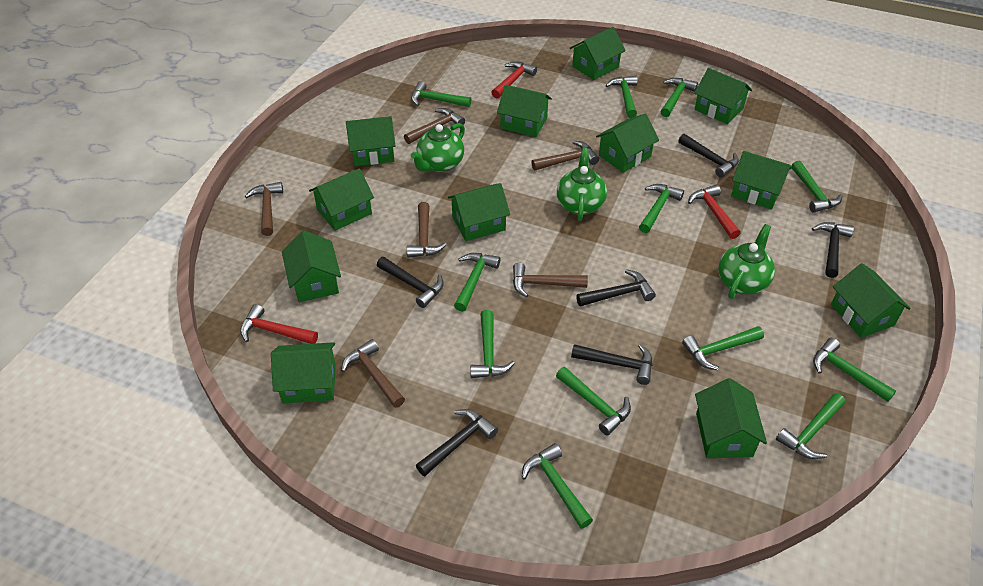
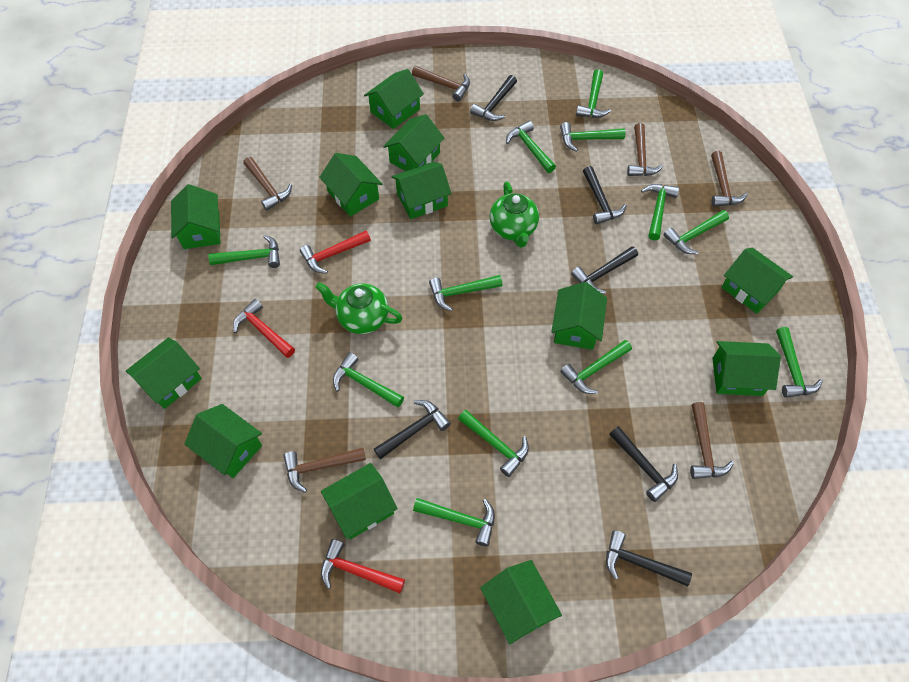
green teapot: [411,123,465,172] [557,148,607,221] [718,224,775,299] = 3 -> [315,282,403,334] [489,181,539,248] = 2

